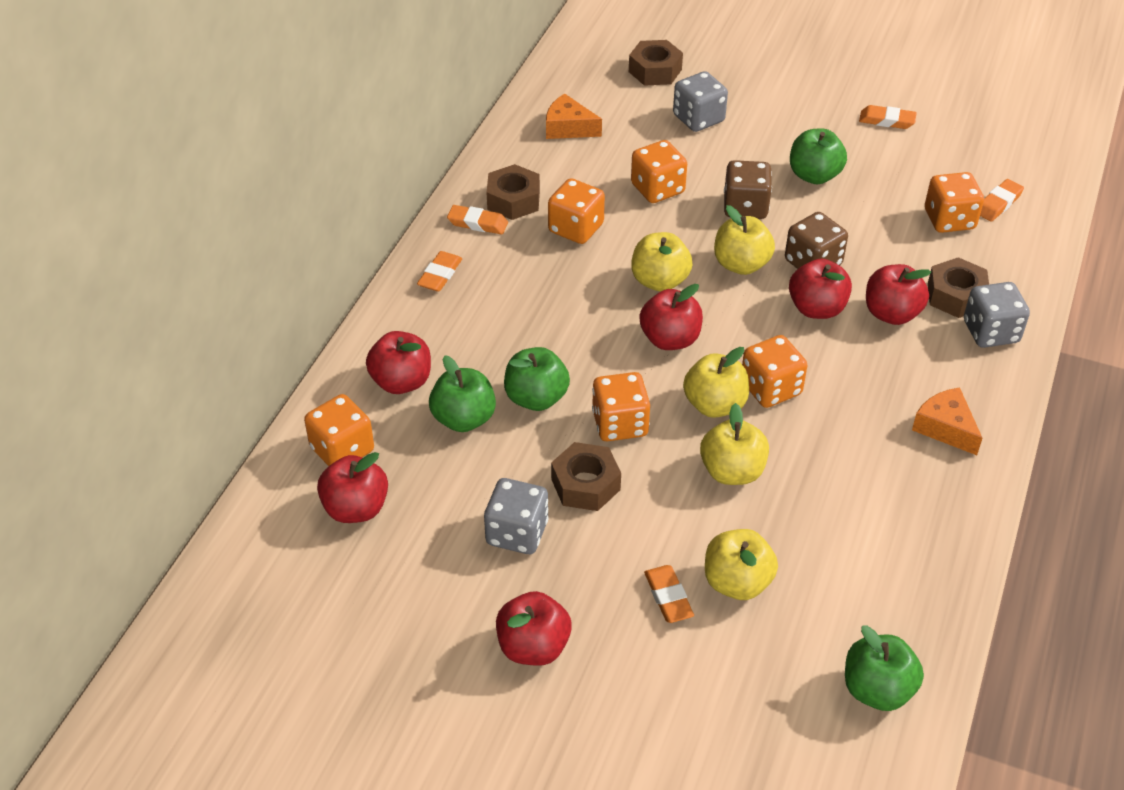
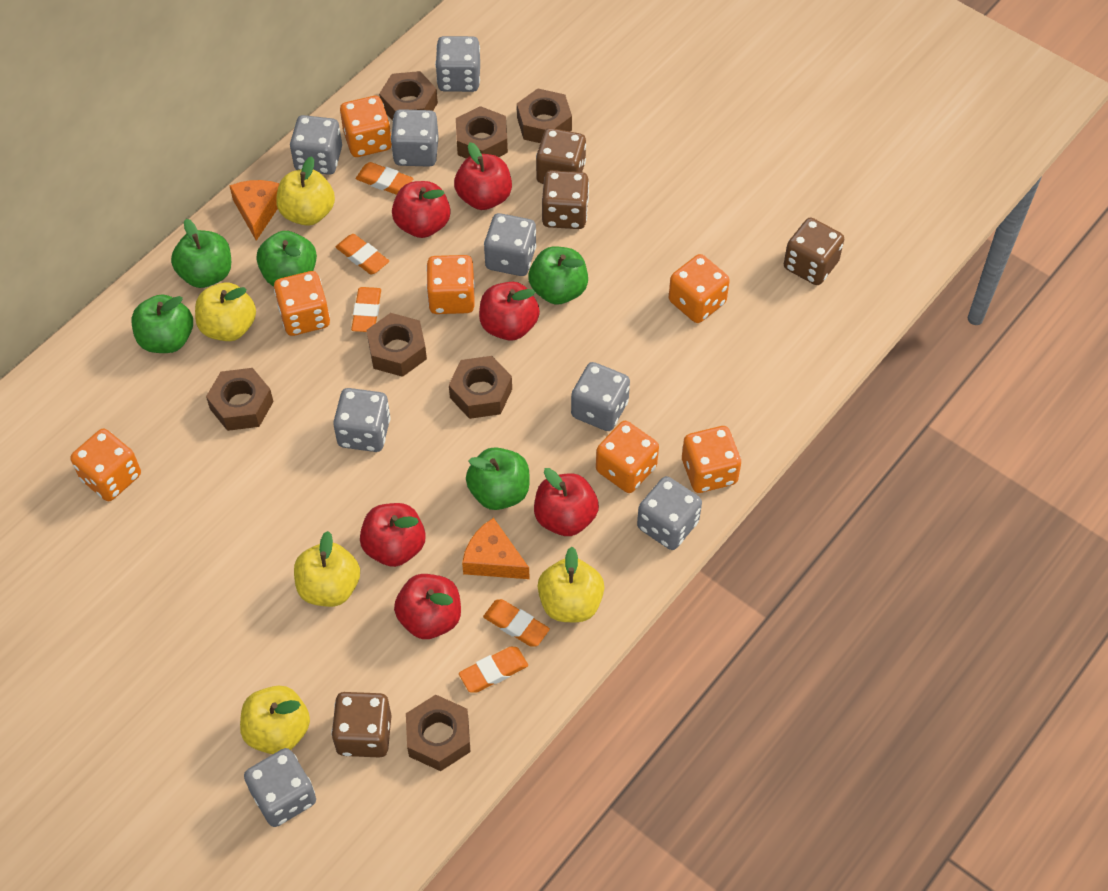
brown dice: [724,160,772,219] [785,212,848,269] = 2 -> [331,692,392,758] [536,128,586,184] [542,170,589,229] [784,218,844,285] = 4
brown nut: [486,164,540,220] [551,442,621,511] [629,40,683,86] [928,257,989,318] = 4 -> [206,368,274,431] [366,313,427,377] [379,71,438,121] [406,695,470,771] [449,356,512,419] [456,106,508,159] [517,88,572,143] = 7
green apple: [429,355,496,432] [504,347,570,411] [790,128,847,184] [845,626,924,711] = 4 -> [131,294,193,353] [171,219,231,288] [256,231,317,286] [466,447,530,510] [528,247,588,305] = 5
grey dice: [484,478,549,554] [673,71,728,132] [964,282,1030,348] = 3 -> [244,748,316,827] [290,115,342,175] [333,388,390,452] [391,109,439,167] [435,36,480,92] [484,213,536,276] [571,362,630,431] [637,476,702,550] = 8
orange dice: [304,394,374,466] [548,178,605,244] [592,372,650,441] [631,140,687,203] [742,335,807,408] [925,172,984,233] = 6 -> [70,429,141,501] [274,271,330,336] [340,96,392,157] [426,255,475,314] [596,421,659,493] [669,254,730,323] [682,426,741,493] = 7

